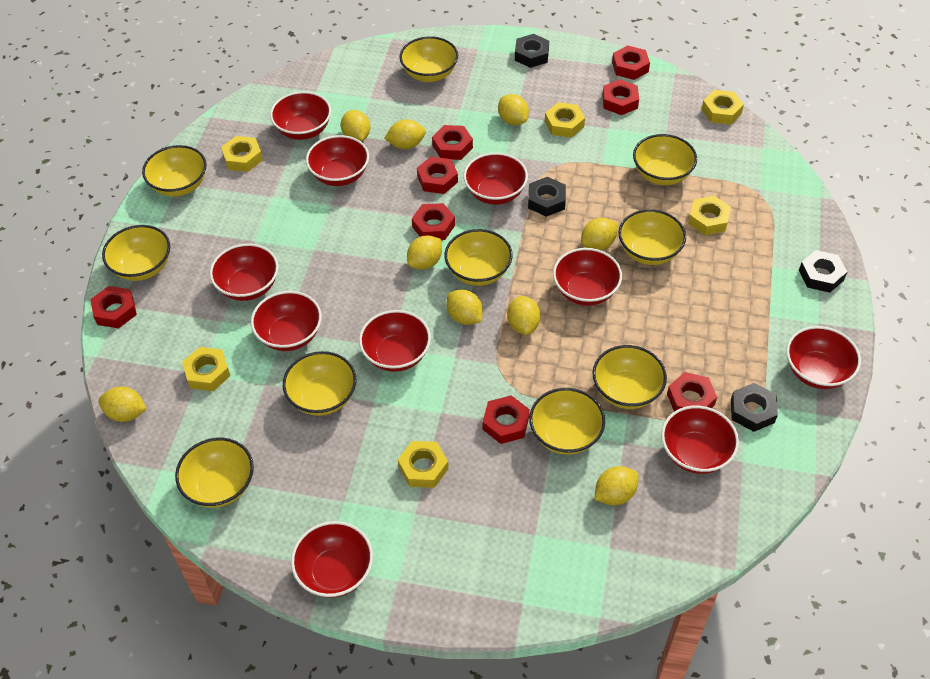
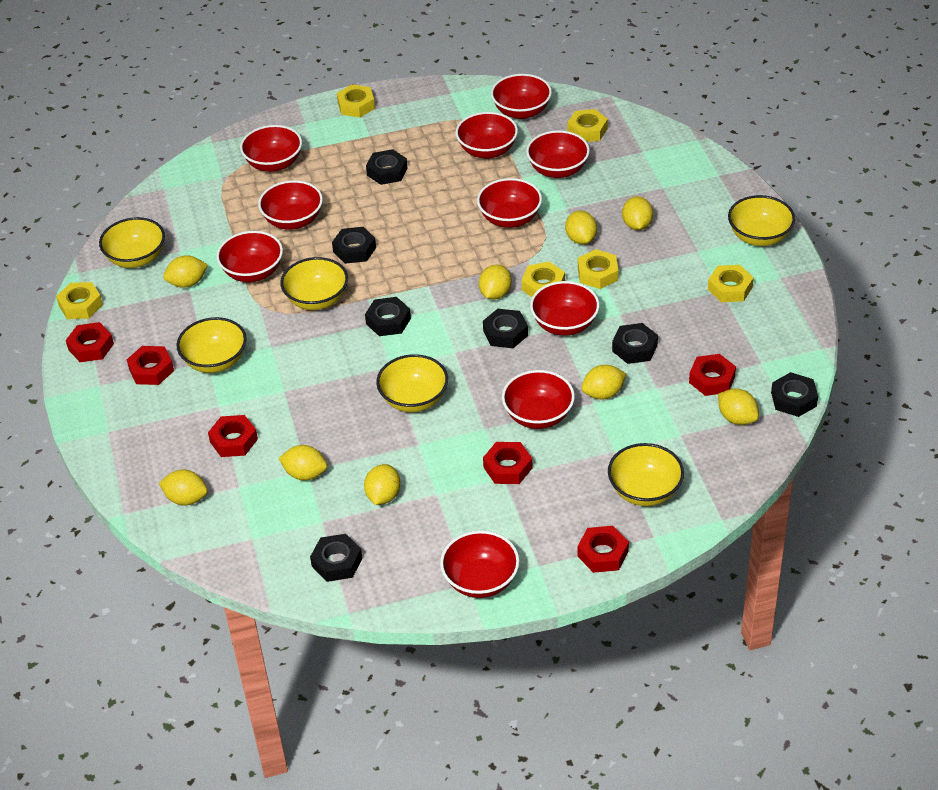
black nut: [515,34,549,68] [528,177,566,217] [731,383,778,432] [799,250,847,293] = 4 -> [310,534,363,582] [332,227,376,264] [365,297,411,336] [366,149,407,185] [483,309,528,348] [612,323,658,364] [771,372,818,417] = 7
red nut: [90,286,137,328] [412,203,455,240] [417,157,458,194] [432,125,473,160] [483,395,530,444] [602,79,639,115] [612,45,650,80] [667,372,717,412] = 8 -> [66,322,114,362] [127,346,174,385] [208,415,258,457] [483,442,533,484] [577,526,629,573] [689,354,736,396] = 6
yellow bowl: [102,225,170,281] [142,145,207,197] [175,438,254,508] [283,351,356,416] [400,36,458,82] [444,229,513,286] [529,388,605,455] [592,345,667,409] [618,209,686,265] [633,134,697,185] = 10 -> [99,217,165,268] [176,317,247,373] [280,257,348,310] [376,354,448,412] [608,443,684,506] [728,195,795,246] = 6

